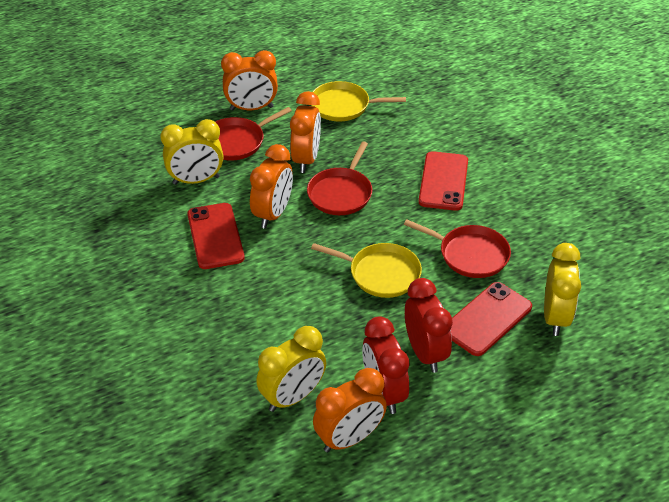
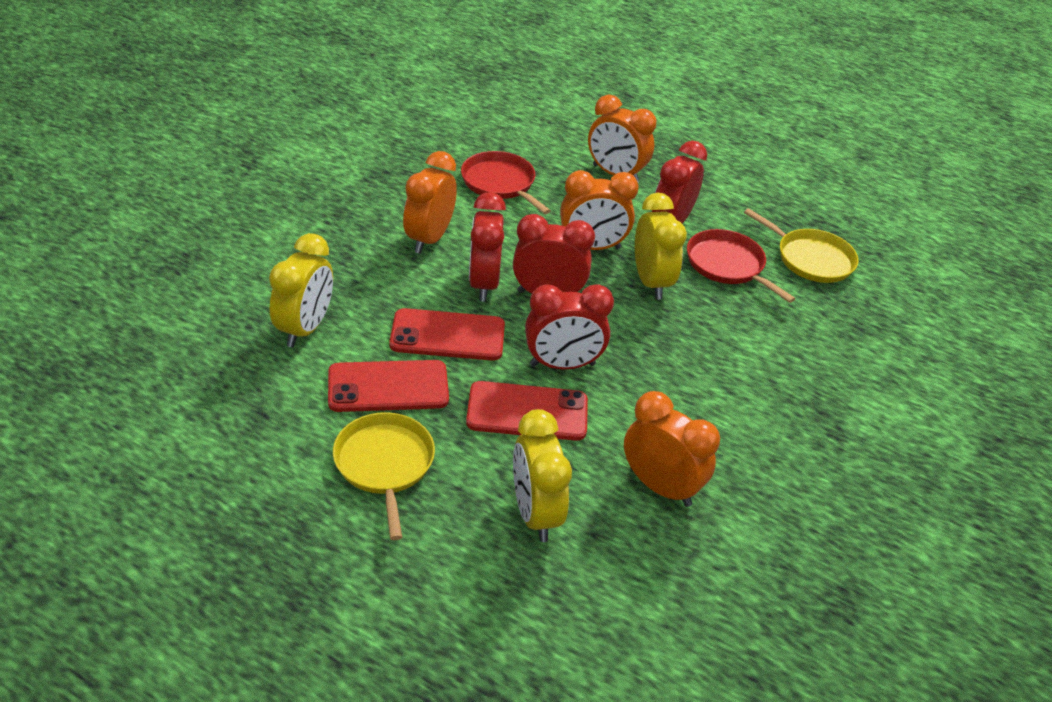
red clock: [362,316,410,414] [405,278,453,373] = 2 -> [469,192,506,302] [513,214,595,293] [525,284,614,370] [652,141,707,224] = 4
red pan: [215,107,292,160] [307,141,372,215] [404,220,511,278] = 3 -> [461,151,551,214] [687,229,795,303] = 2

